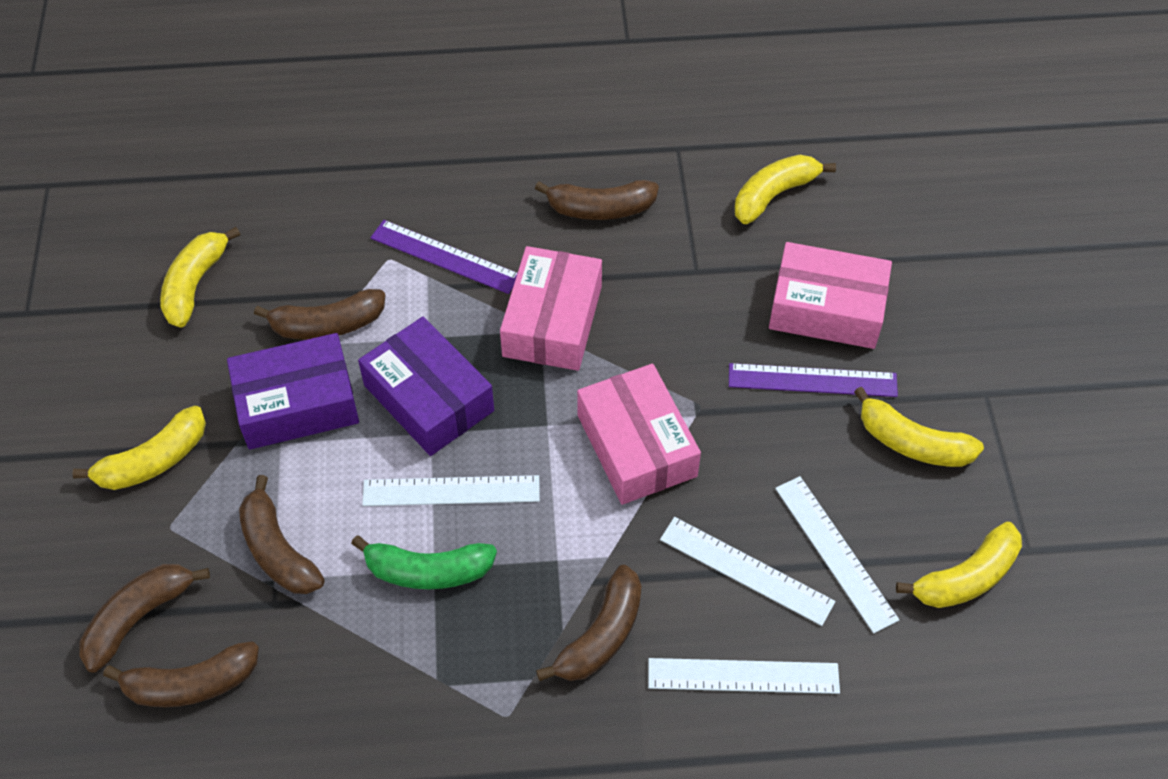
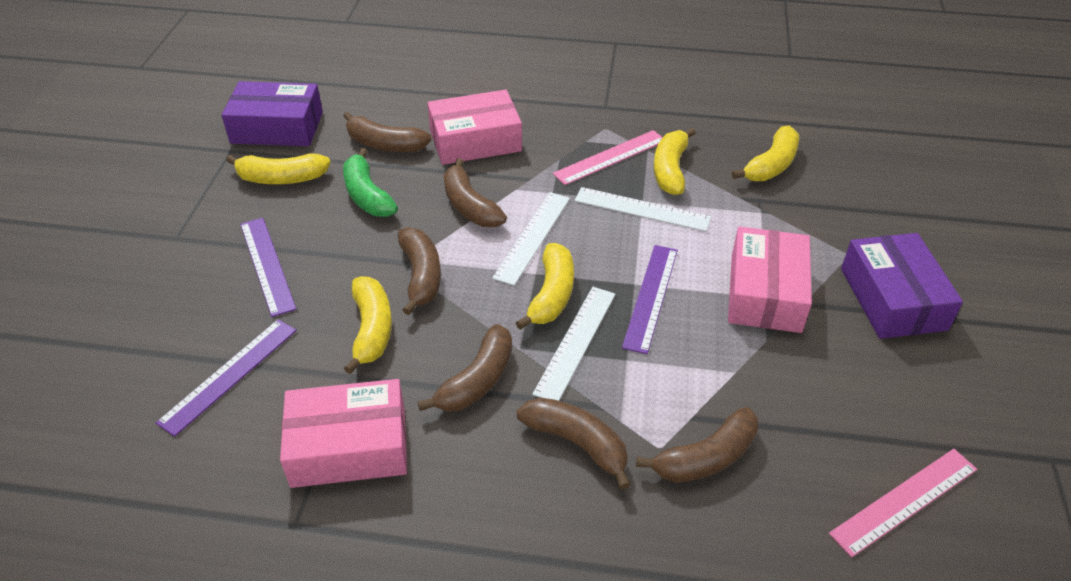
pink ruler: none = 0 -> [553,130,663,185] [829,449,977,557] = 2
purple ruler: [370,220,517,294] [729,363,898,397] = 2 -> [156,319,297,437] [240,218,296,317] [622,245,678,354] = 3
white ruler: [362,475,540,506] [648,658,840,694] [660,517,836,626] [775,476,899,634] = 4 -> [492,192,570,286] [532,287,615,401] [575,187,711,232] = 3

